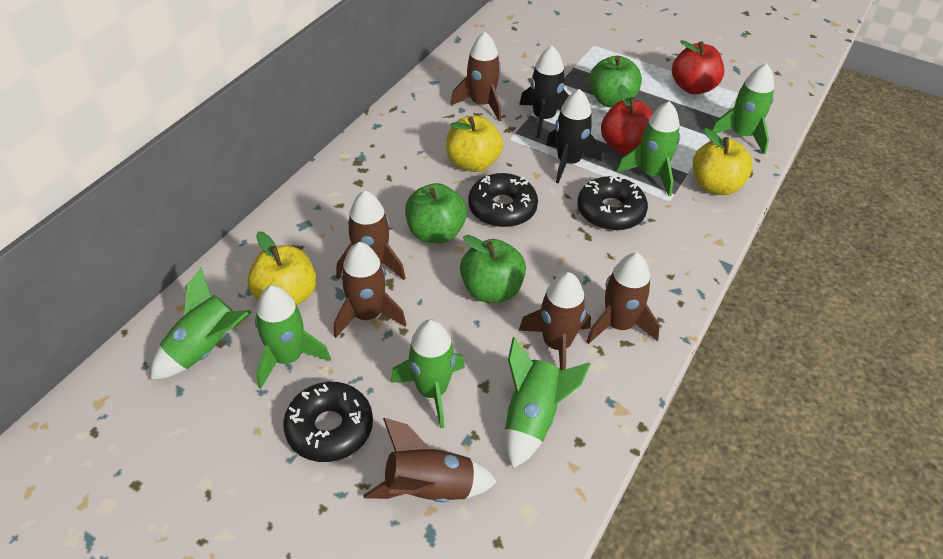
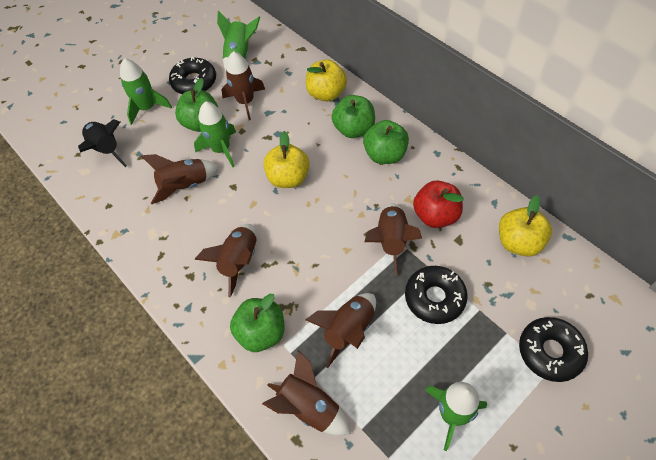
black rocket: [519,46,569,138] [546,89,602,183] = 2 -> [78,119,127,167] = 1
green apple: [405,183,467,243] [460,235,526,303] [589,56,642,108] = 3 -> [175,78,218,132] [230,294,285,352] [332,95,375,138] [363,120,409,164] = 4
green rocket: [151,267,252,380] [255,285,331,389] [390,319,465,428] [505,337,591,468] [617,101,680,196] [712,63,774,154] = 6 -> [120,58,172,125] [194,101,236,167] [217,11,260,71] [425,382,487,451] = 4
red apple: [601,85,653,154] [672,40,724,94] = 2 -> [413,180,464,228] = 1

